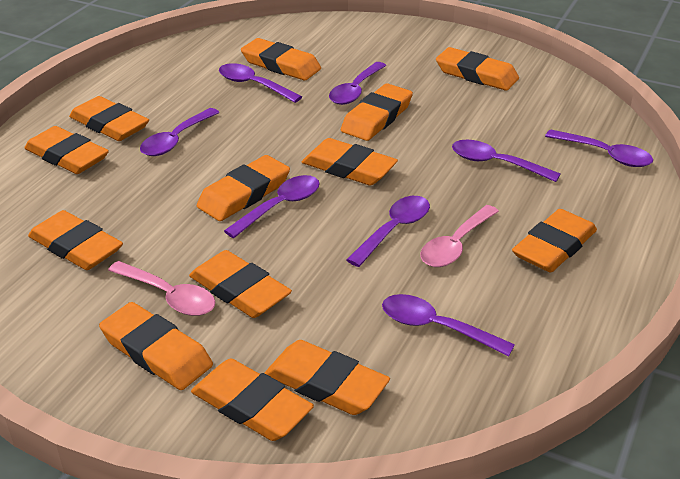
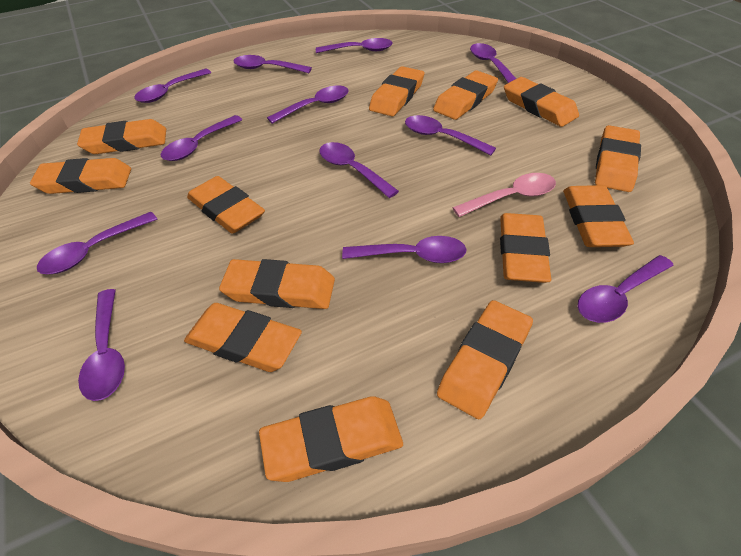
pink spoon: [108,261,215,316] [420,205,499,267] = 2 -> [452,173,556,217] = 1
purple spoon: [140,108,220,156] [219,63,302,103] [224,175,320,238] [329,62,386,105] [346,196,430,267] [382,294,515,357] [452,140,561,182] [545,129,653,167] = 8 -> [37,212,157,274] [78,289,125,401] [134,69,211,103] [161,115,242,161] [233,55,312,73] [267,85,349,124] [316,38,393,53] [319,142,399,198] [342,236,467,263] [405,115,496,155] [470,43,516,83] [577,255,674,323] = 12

